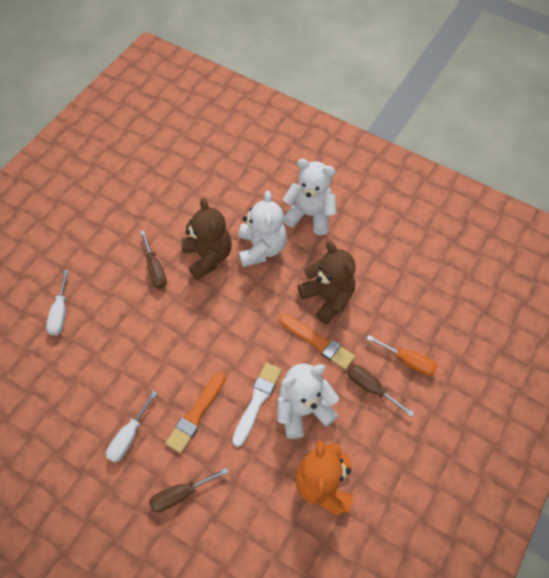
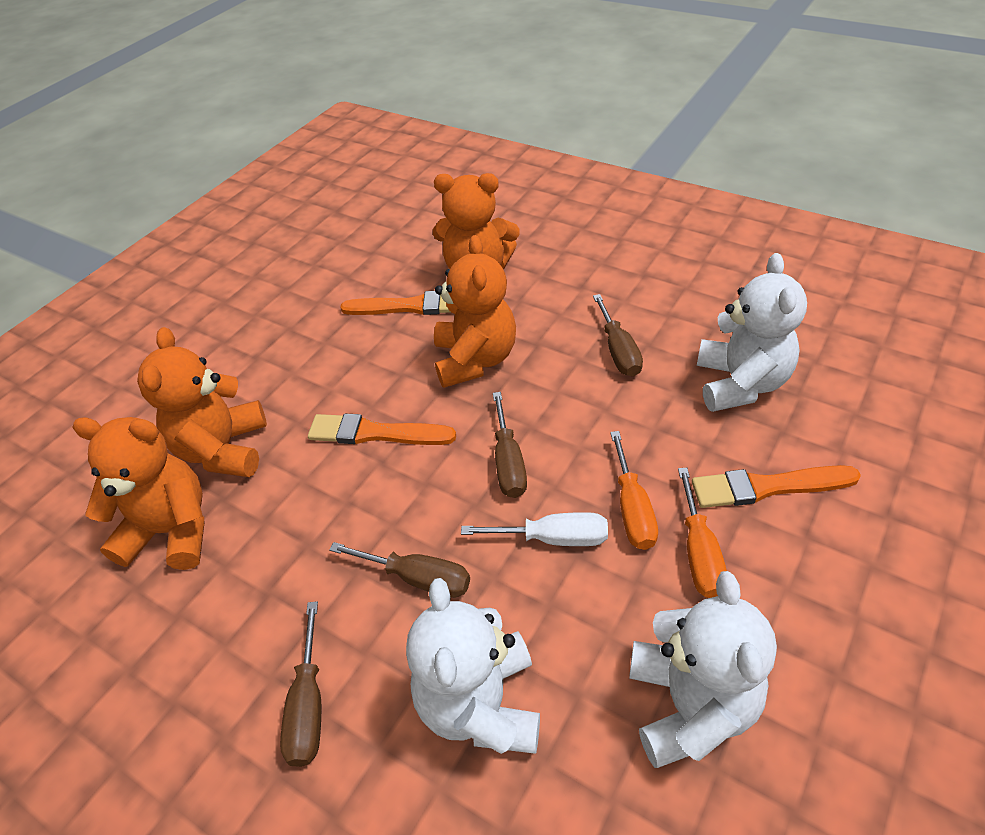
brown screwdriver: [140,231,167,289] [149,468,229,512] [347,365,414,417] = 3 -> [280,601,321,767] [329,542,470,598] [493,392,527,498] [593,294,643,377] = 4
brown teddy bear: [181,198,232,280] [298,241,356,325] = 2 -> none = 0
orange brush: [165,372,226,453] [279,314,355,370] = 2 -> [308,414,456,445] [340,291,450,315] [692,465,861,508] = 3
orange screwdriver: [367,335,438,376] = 1 -> [610,431,658,550] [678,468,727,598] = 2
orange teddy bear: [295,440,353,515] = 1 -> [72,417,204,570] [137,327,267,477] [433,173,519,270] [434,235,516,388] = 4
white brush: [232,362,282,447] = 1 -> none = 0
white screwdriver: [46,270,69,336] [106,391,157,463] = 2 -> [461,512,608,546] = 1

